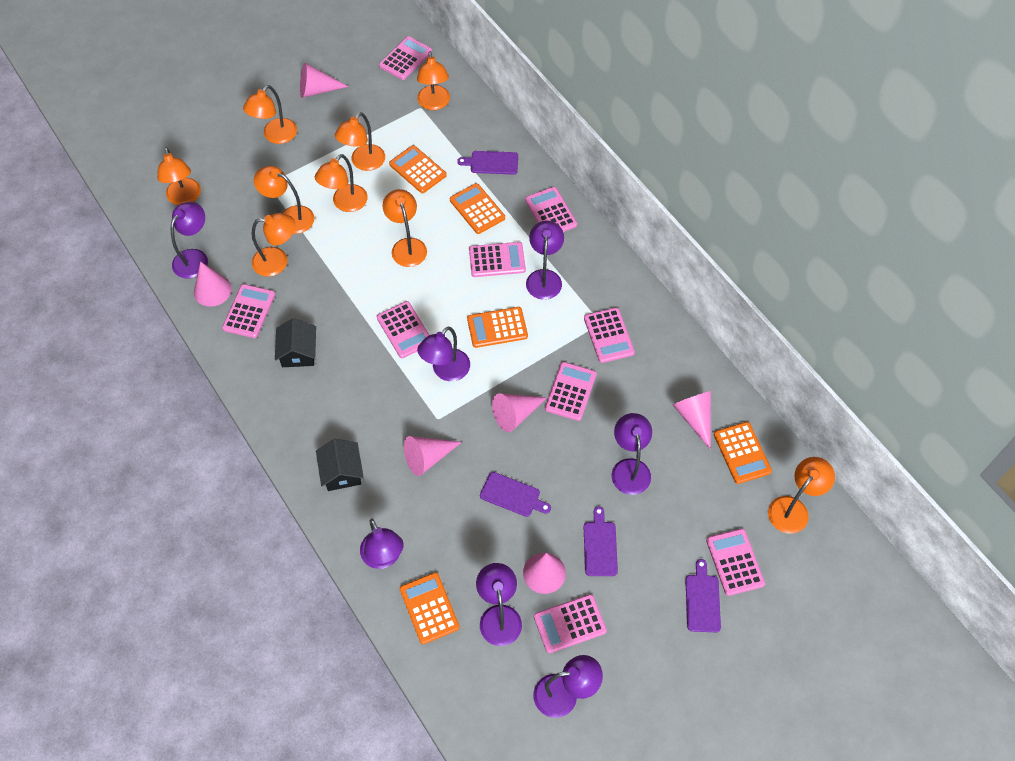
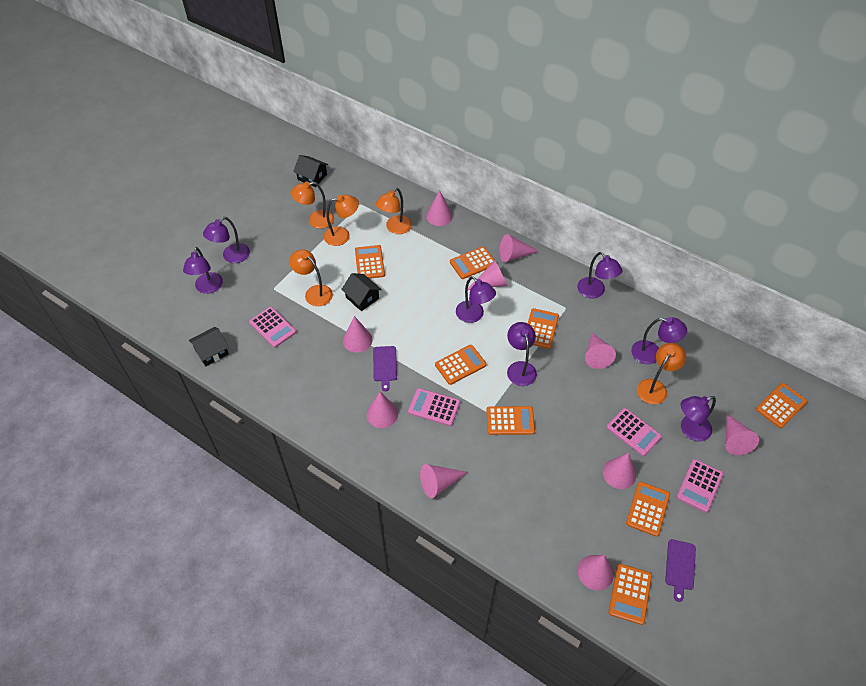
black house: [275,318,316,367] [316,439,364,491] = 2 -> [189,327,229,366] [293,155,328,187] [341,273,382,311] = 3
orange calculator: [389,145,447,193] [400,572,460,644] [450,183,505,234] [467,307,528,348] [714,422,772,484] = 5 -> [355,245,385,279] [435,345,486,385] [450,246,497,279] [486,406,535,435] [528,308,559,349] [609,564,652,625] [626,481,670,537] [756,383,807,428] = 8
orange lamp: [157,147,201,205] [243,85,297,144] [252,213,295,277] [254,166,314,234] [315,154,368,212] [335,112,385,171] [383,189,427,267] [417,51,450,110] [768,457,835,534] = 9 -> [289,249,333,306] [291,181,334,229] [324,195,359,246] [376,188,412,234] [637,343,686,405] = 5
pink calculator: [222,284,275,338] [377,301,429,358] [379,36,432,80] [469,242,526,277] [525,187,577,232] [534,594,607,653] [545,362,597,421] [584,308,635,363] [706,529,765,596] = 9 -> [249,307,296,348] [408,388,460,426] [606,408,662,456] [677,459,723,513] = 4
pink cone: [194,261,231,307] [300,63,349,98] [404,436,462,476] [492,393,547,432] [523,553,566,594] [673,391,711,450] = 6 -> [343,316,373,353] [367,392,398,428] [420,464,468,498] [426,190,453,226] [468,260,508,290] [500,234,539,262] [578,555,614,590] [585,333,616,369] [603,453,636,489] [726,414,759,455] = 10
purple cutting board: [457,151,518,175] [480,472,551,517] [584,506,618,576] [685,559,721,632] = 4 -> [373,346,397,391] [665,539,696,602] = 2

